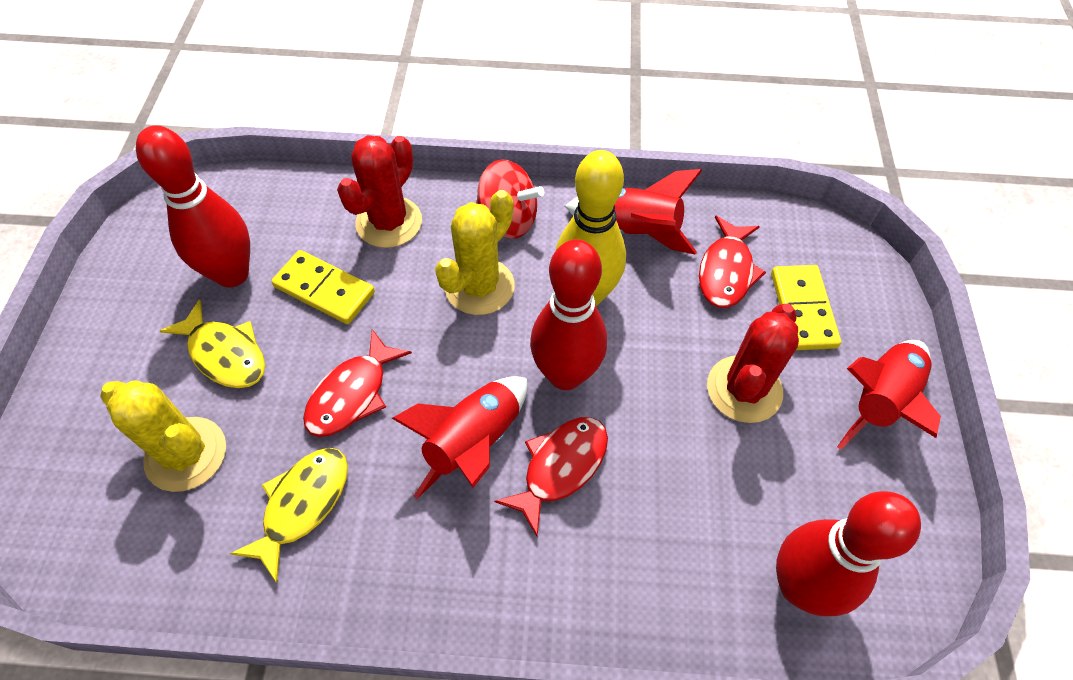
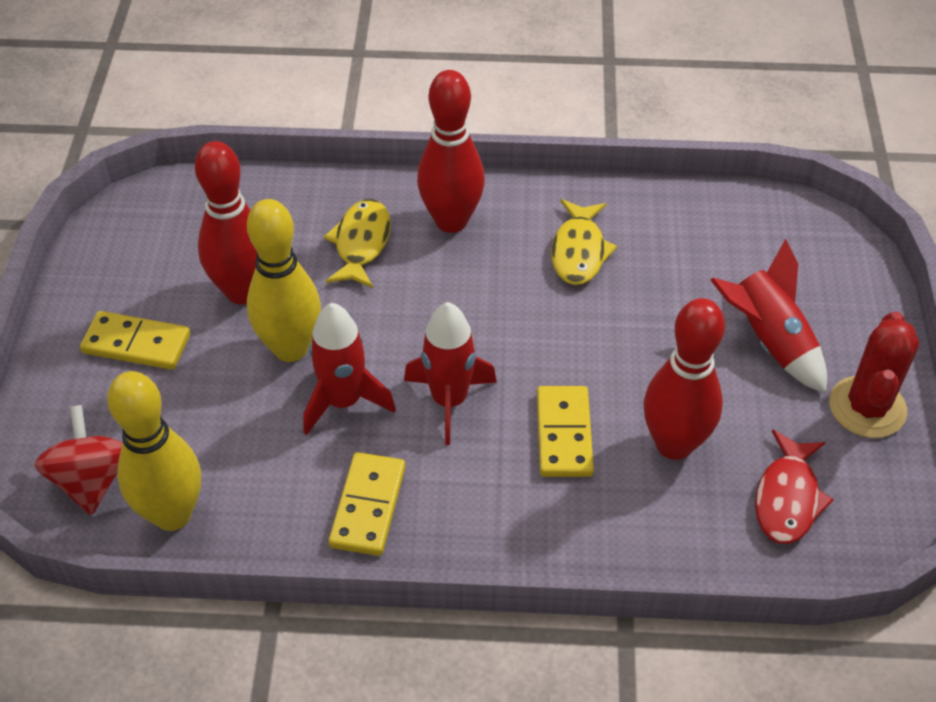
red cactus: [337,135,422,248] [707,304,799,423] = 2 -> [829,312,919,438] = 1
red fish: [303,329,412,437] [494,417,608,536] [699,215,766,308] = 3 -> [755,429,834,544] = 1
yellow bowling pin: [556,150,626,306] = 1 -> [107,371,201,531] [247,199,321,362] = 2
yellow cactus: [100,380,226,492] [435,190,514,315] = 2 -> none = 0
yellow domino: [271,250,375,324] [771,265,841,350] = 2 -> [80,311,190,370] [328,452,405,556] [537,386,594,477] = 3

